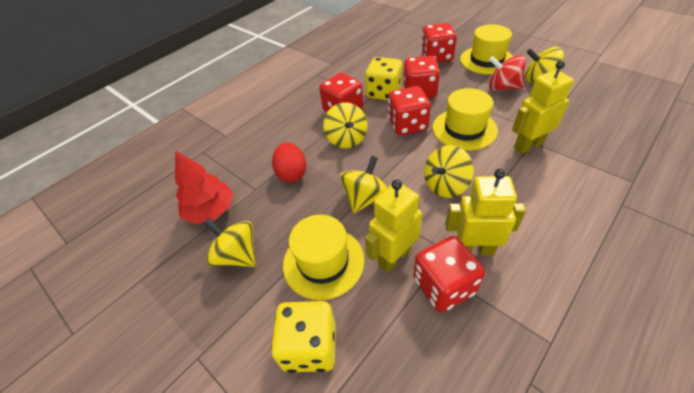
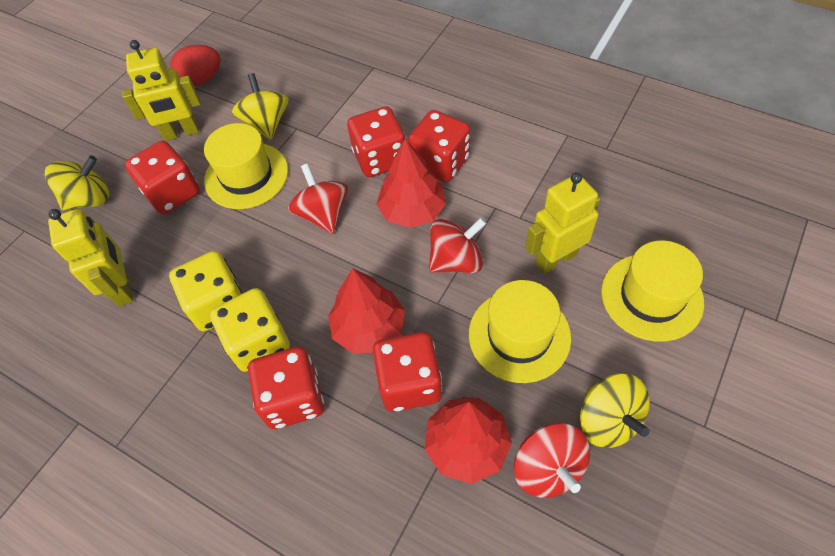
red spinning top: [489,55,526,91] = 1 -> [288,163,348,234] [429,217,487,273] [514,423,590,498] = 3
red tree: [175,150,233,224] = 1 -> [328,268,405,354] [376,139,446,228] [425,396,512,484] = 3
yellow spinning top: [204,218,255,267] [323,102,368,148] [340,156,388,213] [424,145,474,198] [525,47,564,83] = 5 -> [45,155,109,211] [232,73,289,140] [580,374,650,448] = 3

